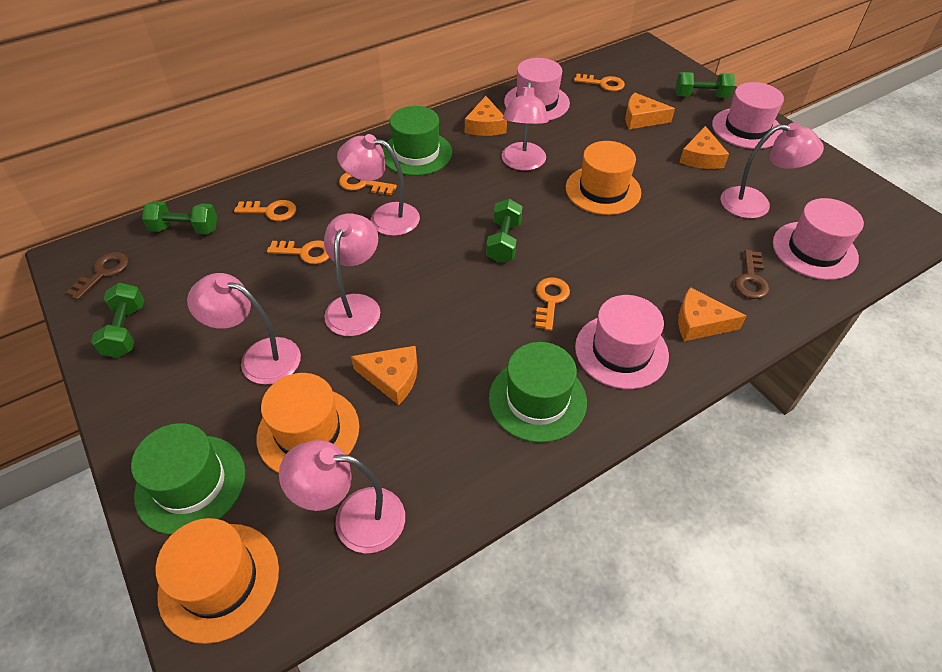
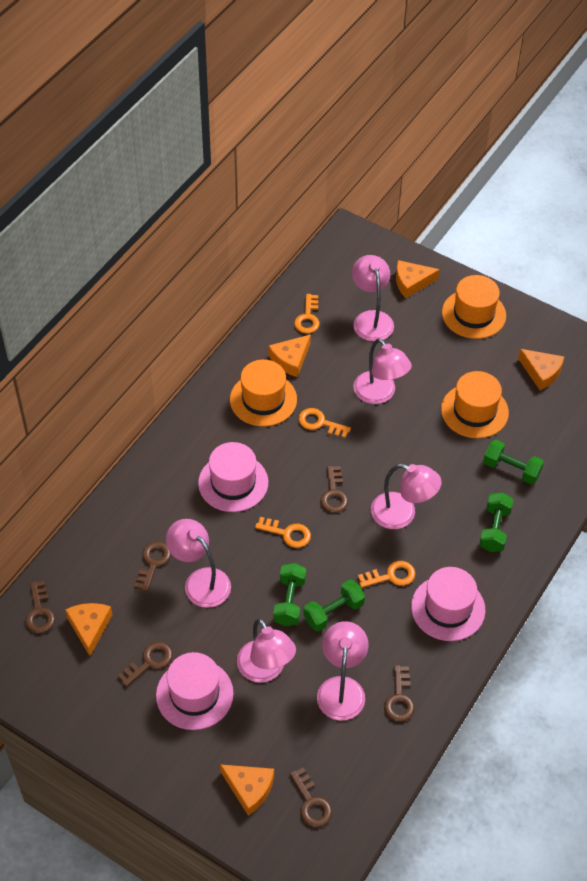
brown key: [66,252,128,300] [735,250,769,299] = 2 -> [25,581,55,633] [118,642,173,687] [134,542,171,592] [290,767,332,827] [320,466,348,513] [384,665,415,722] = 6
green hat: [131,423,245,535] [383,106,453,176] [489,342,587,443] = 3 -> none = 0
orange key: [234,200,296,221] [267,240,330,264] [339,173,397,195] [535,278,570,331] [574,74,625,91] = 5 -> [255,517,311,548] [294,294,320,334] [298,408,351,438] [358,561,416,588] = 4
pink hat: [504,58,570,121] [575,295,669,389] [712,82,784,149] [773,198,864,280] = 4 -> [156,652,234,730] [198,442,268,512] [411,567,485,641] = 3

